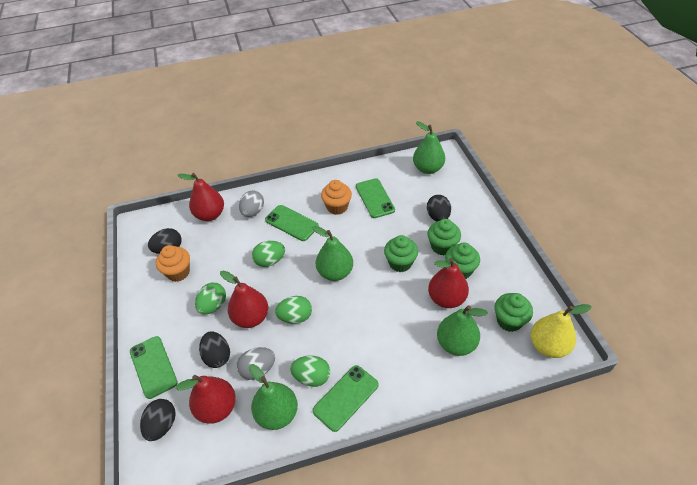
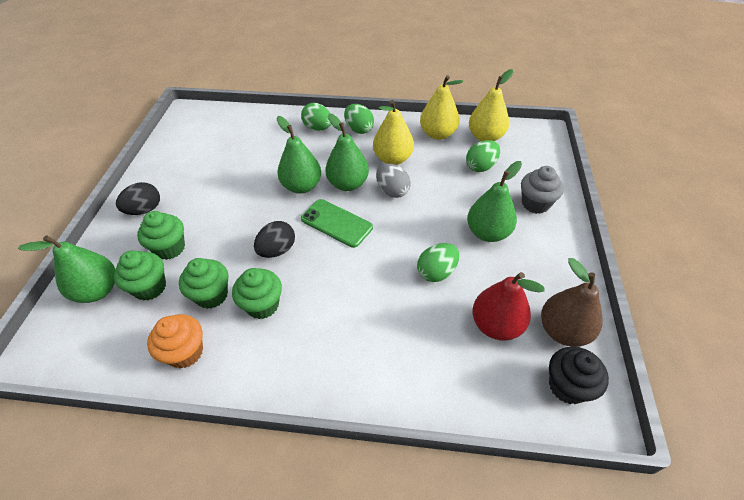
black cupcake: none = 0 -> [549,346,609,404] = 1
black egg: [140,399,176,441] [148,228,182,254] [199,331,230,368] [427,195,451,221] = 4 -> [116,182,160,215] [254,221,295,258] = 2
brown pear: none = 0 -> [541,258,603,347] = 1
green phone: [130,336,178,399] [265,205,319,241] [312,365,379,432] [356,178,395,218] = 4 -> [301,199,373,248] = 1
grey cupcake: none = 0 -> [521,166,564,214] = 1
grey egg: [237,347,275,380] [239,190,264,217] = 2 -> [376,163,411,198] = 1
orange cupcake: [156,245,190,282] [321,180,352,215] = 2 -> [147,314,203,368] = 1
red pear: [175,375,236,424] [177,173,224,221] [220,270,268,328] [428,258,469,308] = 4 -> [473,272,544,341] = 1
yellow pear: [531,304,592,358] = 1 -> [373,100,414,165] [420,75,463,140] [469,69,513,141] = 3

